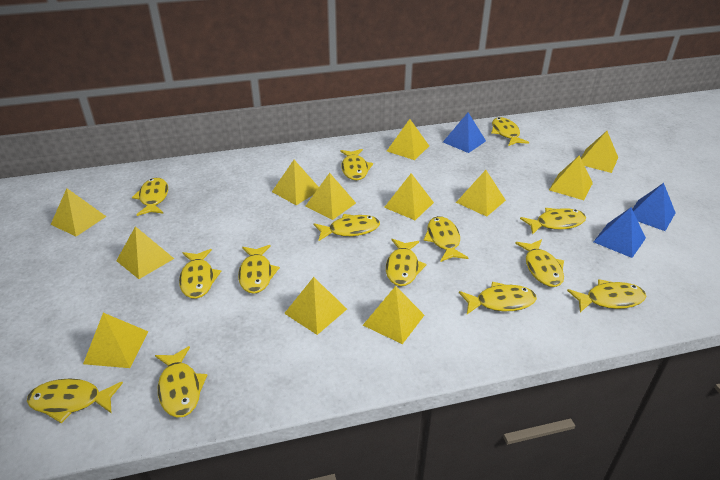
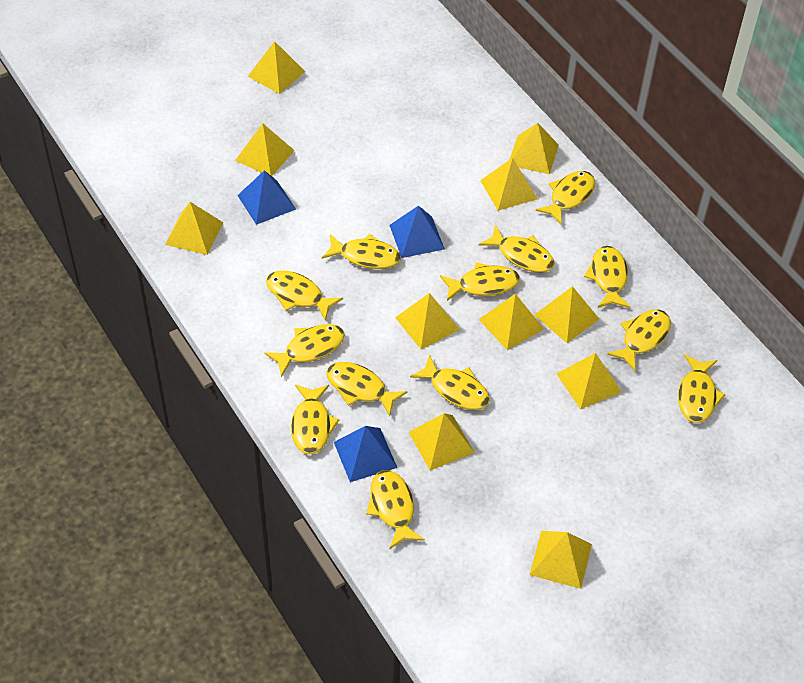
yellow fish: [27,378,123,423] [132,178,168,216] [155,346,207,418] [179,249,221,299] [238,245,280,294] [313,214,380,241] [340,149,373,180] [386,239,427,286] [423,216,468,262] [459,282,537,314] [491,117,529,146] [515,239,564,287] [520,208,586,235] [567,279,646,312] = 14 -> [264,324,345,377] [266,271,343,321] [291,385,339,455] [322,234,401,269] [326,362,407,416] [366,470,425,549] [410,354,490,410] [440,262,520,301] [479,225,555,273] [536,171,595,224] [584,246,630,308] [607,309,671,371] [678,354,726,423] = 13
yellow pyramid: [51,188,107,236] [83,313,149,368] [116,226,174,279] [272,160,319,205] [284,277,347,335] [306,173,356,220] [363,286,424,344] [384,173,434,220] [387,119,429,160] [456,170,506,217] [549,155,593,200] [581,131,618,173] = 12 -> [165,202,223,255] [235,123,295,176] [248,41,305,94] [395,293,460,349] [409,413,475,470] [479,294,544,350] [480,158,537,211] [510,123,559,174] [530,531,592,589] [534,286,599,343] [556,353,622,409] = 11

